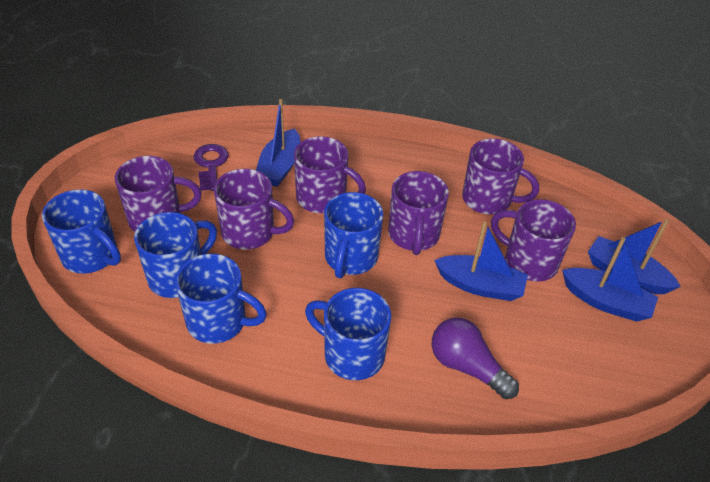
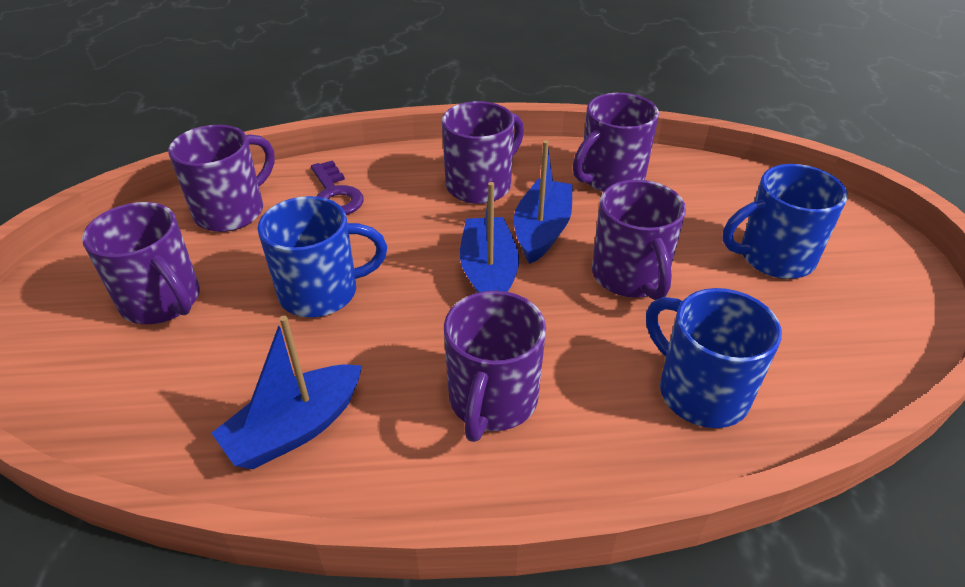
blue boat: [256,99,301,187] [434,221,528,301] [562,237,658,322] [588,219,681,294] = 4 -> [211,316,362,469] [460,182,519,293] [514,140,573,264] = 3
blue mug: [42,189,121,274] [134,212,217,298] [175,254,267,344] [305,288,391,380] [324,192,383,278] = 5 -> [257,196,387,317] [646,288,782,428] [722,164,848,279] = 3
purple light bulb: [432,317,519,399] = 1 -> none = 0

